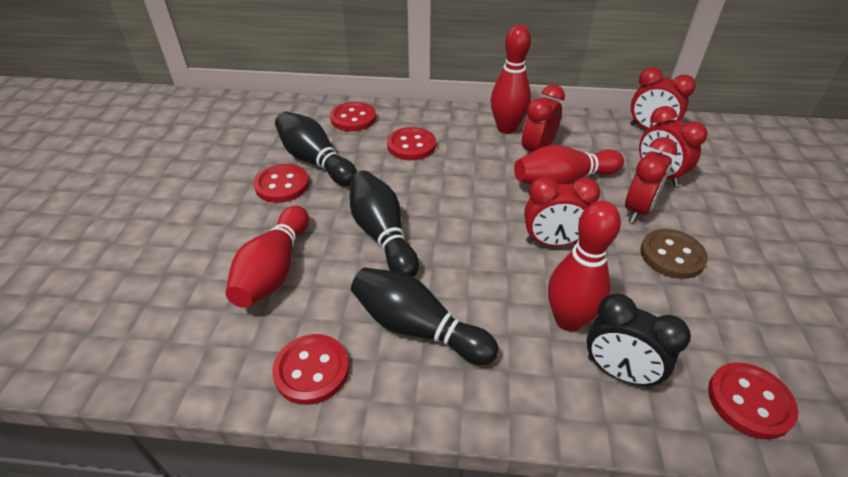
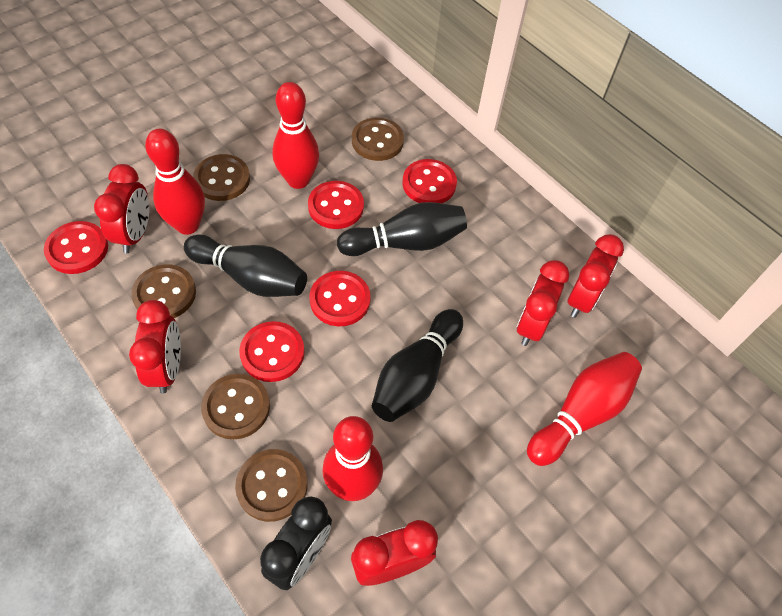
brown button: [640,229,708,279] = 1 -> [131,264,196,318] [193,154,250,201] [201,374,270,439] [235,449,308,522] [352,118,404,161] = 5

